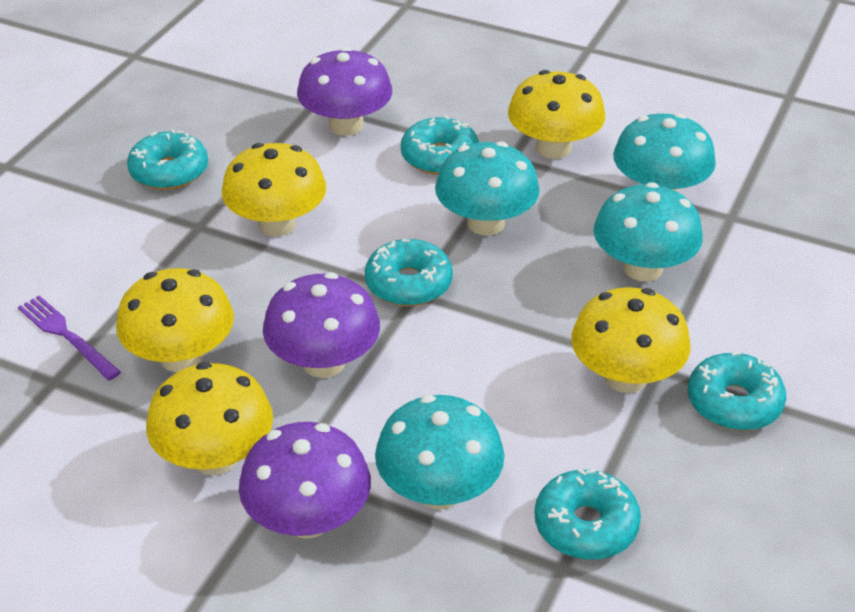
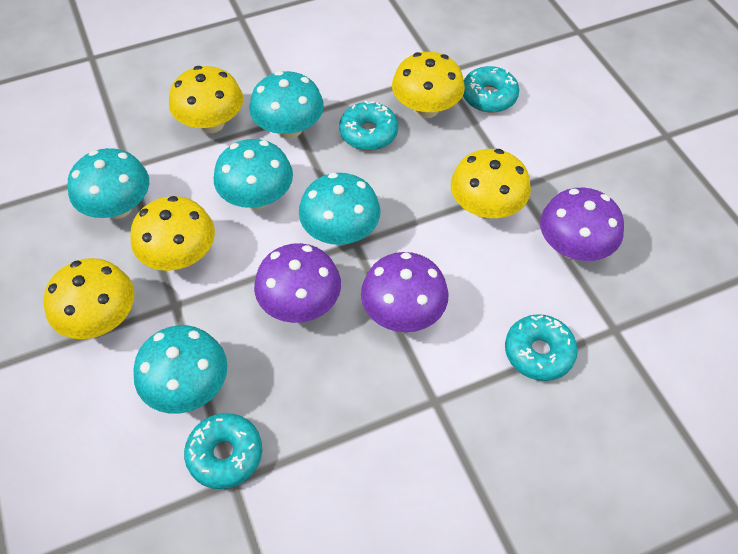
purple fork: [18,296,121,380] = 1 -> none = 0
turquoise donut: [127,129,208,190] [365,239,453,306] [401,115,479,175] [534,468,641,560] [688,352,786,431] = 5 -> [184,413,262,489] [339,101,398,151] [463,66,519,112] [505,314,578,381] = 4
turquoise mushroom: [375,395,504,509] [435,141,540,235] [594,182,703,281] [613,113,716,192] = 4 -> [67,148,149,219] [133,325,227,414] [214,139,293,209] [249,71,324,139] [299,173,381,245] = 5

